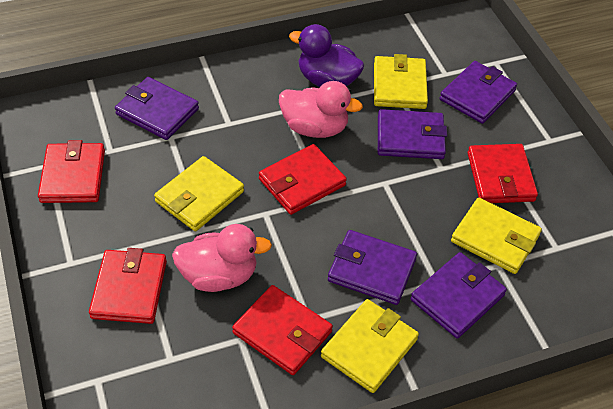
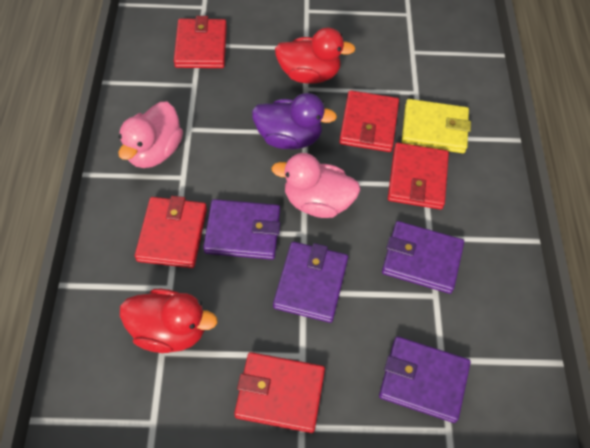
purple wallet: [115,77,199,140] [328,230,417,305] [378,109,447,159] [411,252,507,339] [440,61,517,124] = 5 -> [203,199,280,260] [273,242,348,323] [379,336,471,423] [382,221,464,294] = 4
red duck: none = 0 -> [120,289,218,353] [275,28,355,84] = 2
yellow wallet: [154,156,244,231] [321,299,419,393] [374,54,428,109] [451,198,542,274] = 4 -> [402,99,471,153] = 1

